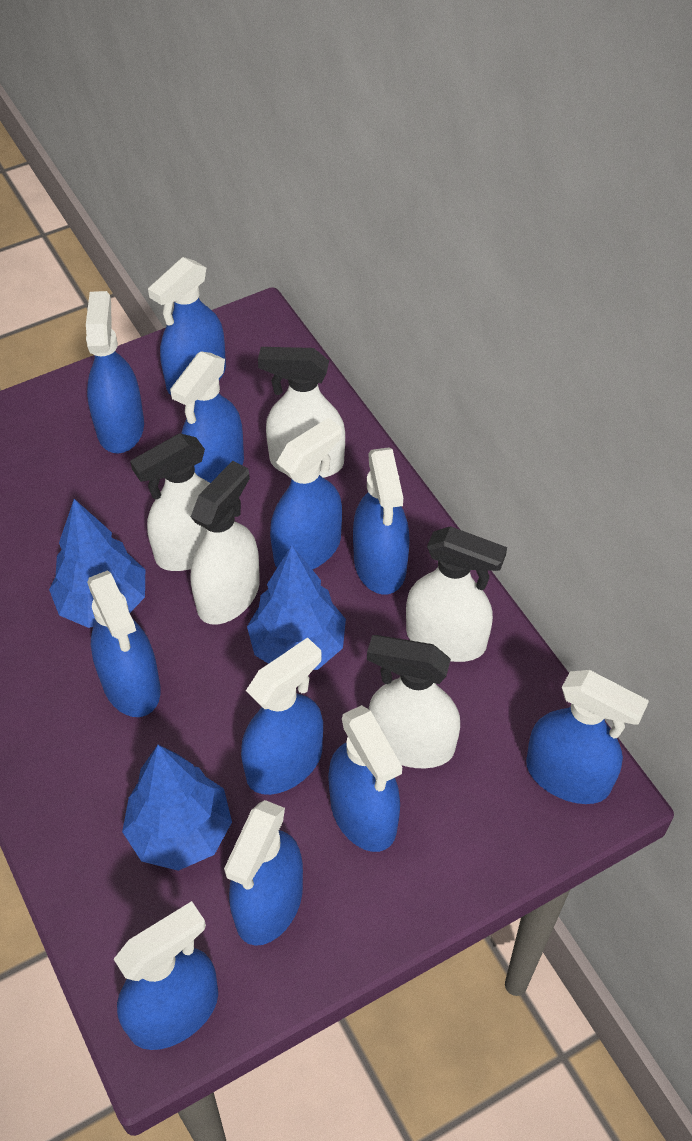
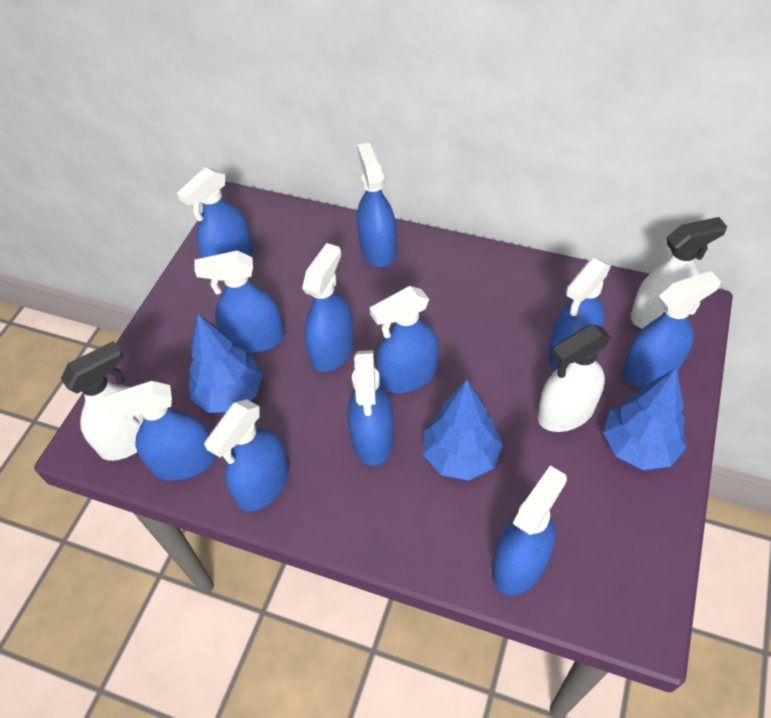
white spray bottle: [130,433,210,571] [191,461,260,625] [258,347,345,478] [367,635,460,768] [406,526,507,662] = 5 -> [61,341,143,461] [537,324,611,432] [631,217,727,329] = 3

